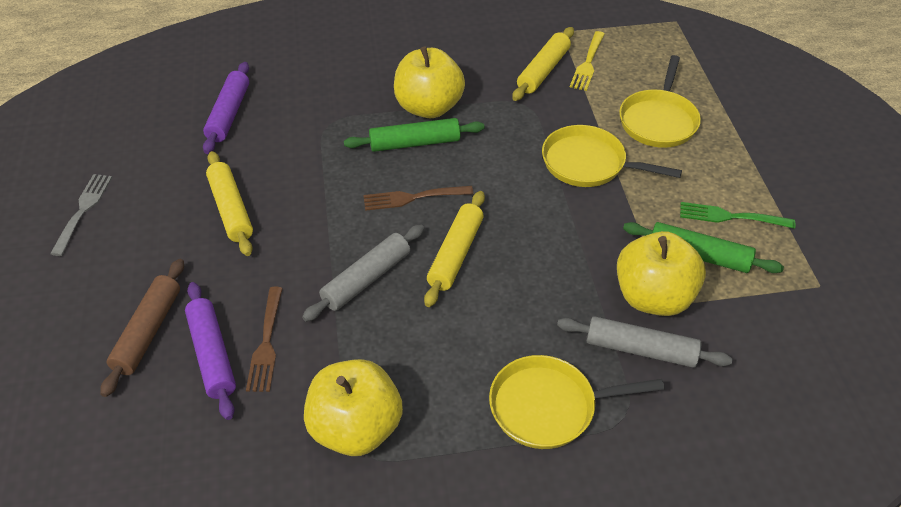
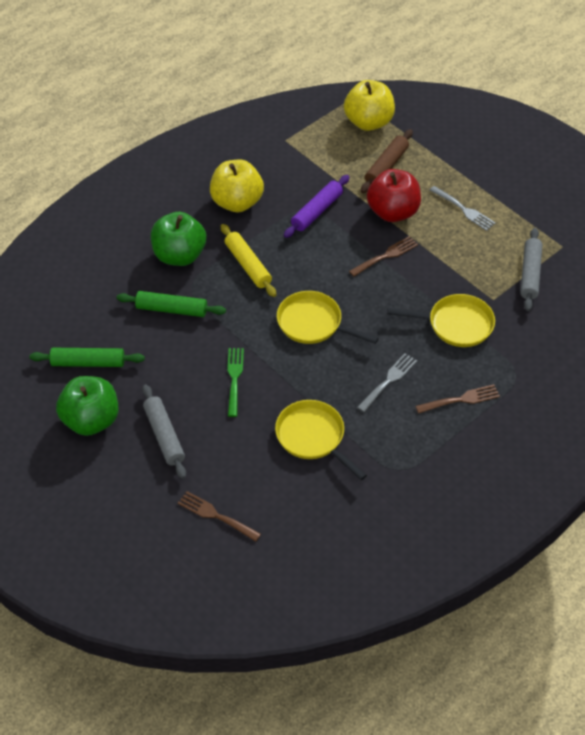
brown fork: [246,287,283,392] [363,186,473,211] = 2 -> [178,491,261,542] [349,236,418,277] [415,384,500,414] = 3
green apple: none = 0 -> [56,376,119,436] [151,212,206,266] = 2
grey fork: [50,174,112,256] = 1 -> [357,353,417,412] [429,186,496,231] = 2
purple rolling pin: [185,282,236,420] [203,62,249,154] = 2 -> [284,175,350,238] = 1
red apple: none = 0 -> [367,169,421,222] = 1
yellow apple: [304,359,403,456] [394,46,465,118] [617,231,706,316] = 3 -> [210,160,264,212] [344,80,395,131] = 2
yellow fork: [570,31,605,91] = 1 -> none = 0
yellow rolling pin: [206,151,253,256] [424,191,485,307] [512,27,574,101] = 3 -> [221,224,277,297] = 1

